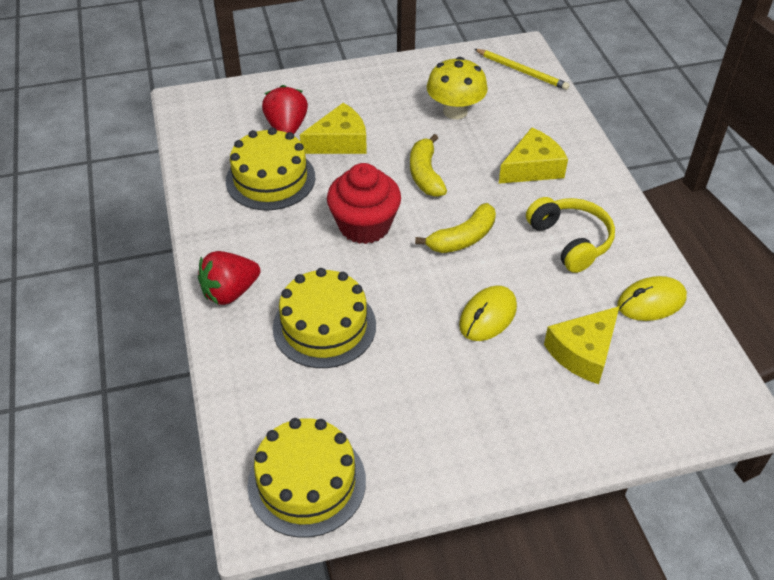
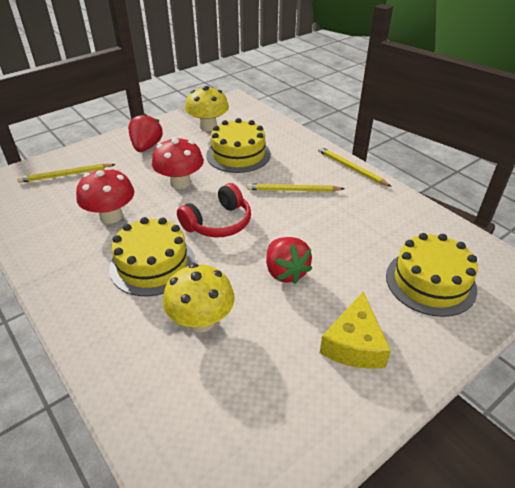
red cupcake: [327,163,401,244] = 1 -> none = 0
red headphones: none = 0 -> [177,183,251,238] = 1
red mushroom: none = 0 -> [76,167,134,224] [152,137,204,189] = 2
yellow banana: [410,134,447,197] [415,203,496,253] = 2 -> none = 0
yellow cheese: [300,103,367,154] [499,127,568,184] [544,306,620,384] = 3 -> [320,292,391,369] = 1
yellow headphones: [526,197,615,273] = 1 -> none = 0
yellow mouse: [459,285,517,341] [617,276,687,321] = 2 -> none = 0
yellow mushroom: [427,57,488,119] = 1 -> [163,263,235,332] [185,86,229,131] = 2
yellow pencil: [474,49,570,90] = 1 -> [17,163,115,183] [247,183,345,192] [318,147,392,187] = 3

